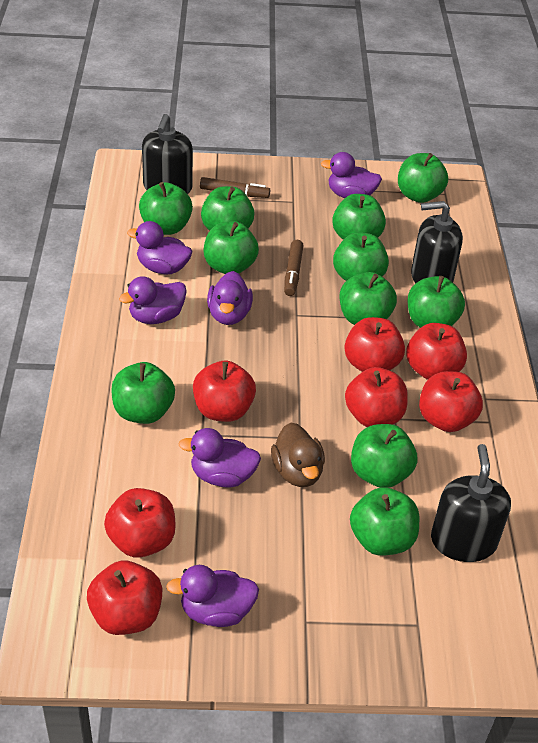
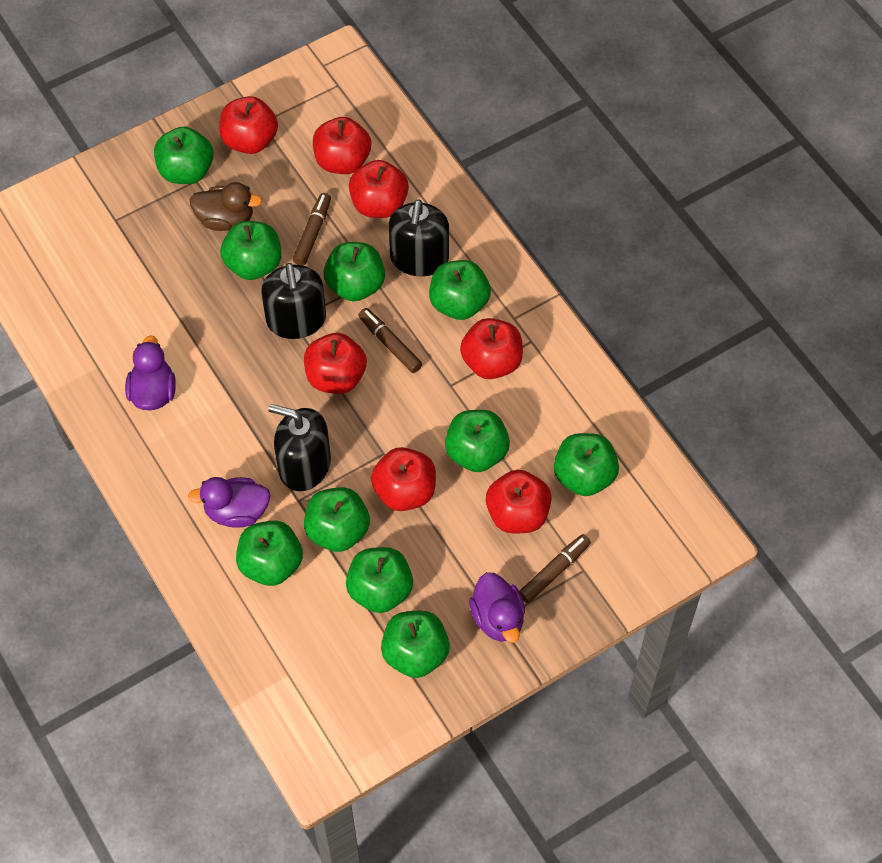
brown marker: [200,177,270,198] [284,240,303,296] = 2 -> [293,193,331,266] [358,308,422,373] [519,534,591,603] = 3
green apple: [111,362,175,424] [139,182,193,235] [201,186,254,231] [204,221,259,274] [332,194,386,240] [333,232,389,281] [340,272,397,325] [350,487,419,556] [351,424,417,488] [398,153,448,203] [408,276,465,328] = 11 -> [154,127,213,184] [220,221,282,280] [236,521,303,586] [304,487,370,552] [323,242,385,301] [346,547,413,613] [381,611,450,678] [429,260,491,320] [445,410,510,472] [554,433,619,496] = 10
purple duck: [119,276,187,324] [127,221,192,274] [166,565,259,627] [178,428,261,488] [207,271,253,325] [321,152,382,198] = 6 -> [125,335,176,410] [188,477,271,528] [469,572,525,643] = 3

